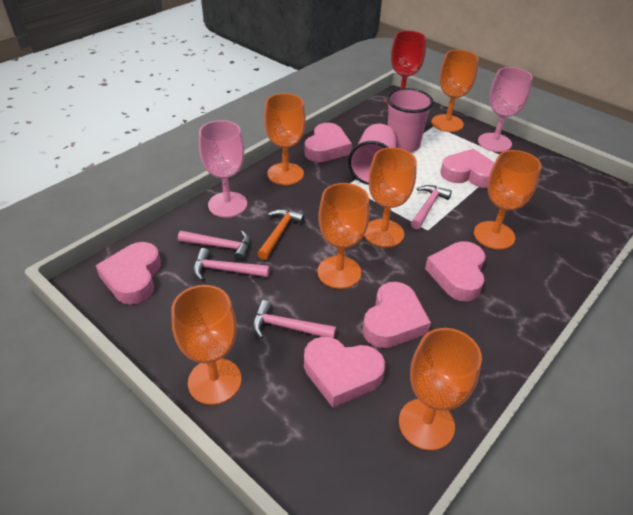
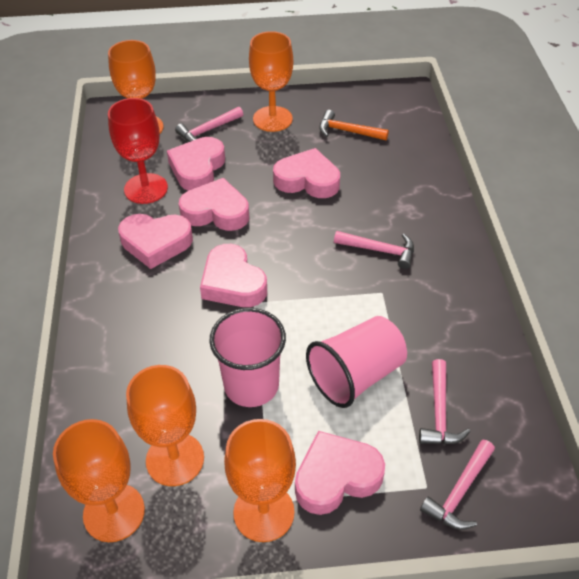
orange goblet: [171,285,241,405] [264,93,305,185] [317,183,370,289] [364,147,417,247] [399,328,482,451] [431,50,479,132] [474,150,542,250] = 7 -> [53,419,145,542] [108,40,164,134] [126,365,204,486] [224,419,296,542] [249,31,293,132] = 5
pink goblet: [199,120,247,217] [478,67,533,152] = 2 -> none = 0

